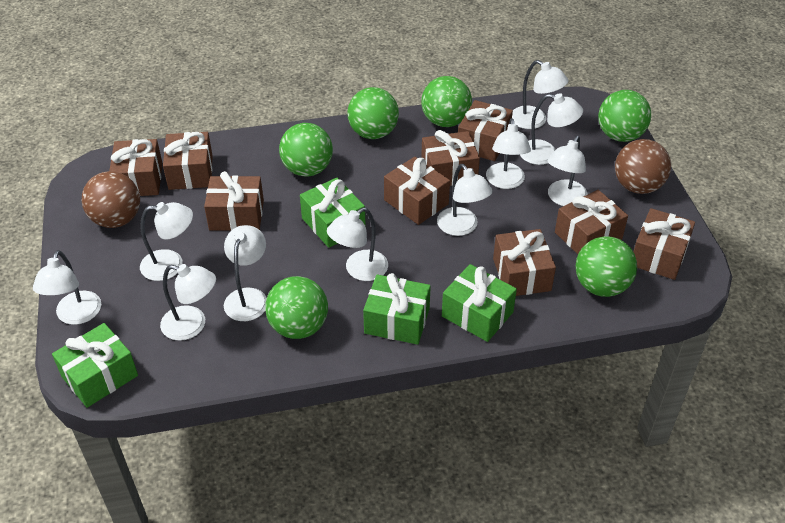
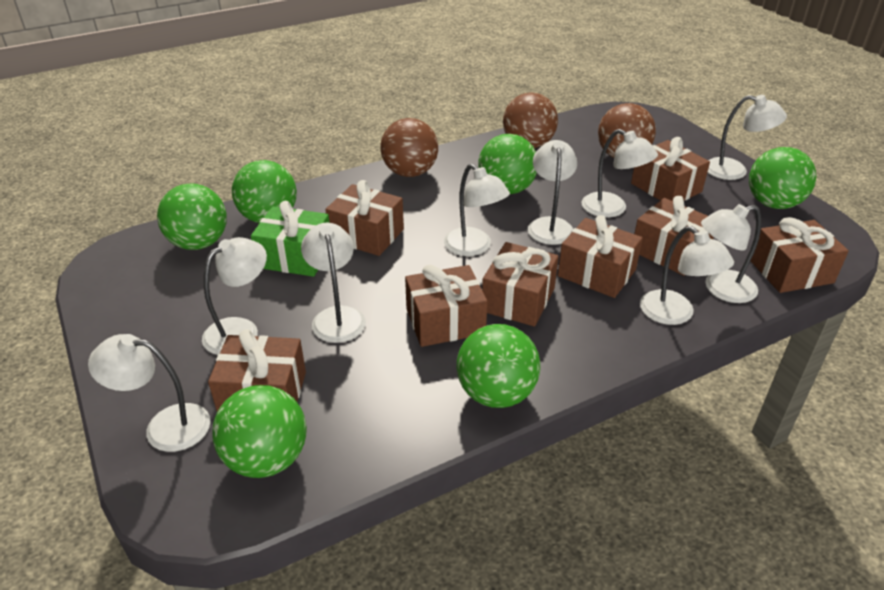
brown ball: [82,171,140,228] [615,139,671,194] = 2 -> [380,118,438,177] [503,93,558,148] [598,103,656,158] = 3
brown gift: [109,139,162,196] [163,132,213,190] [204,171,264,230] [384,157,450,225] [421,130,480,186] [458,100,513,161] [493,229,556,296] [555,190,628,254] [634,208,695,280] = 9 -> [208,329,306,412] [325,180,404,256] [405,265,488,347] [482,242,559,327] [558,215,643,298] [631,137,710,201] [634,196,714,276] [751,217,849,293] = 8
green gift: [52,323,138,408] [300,178,366,248] [363,273,431,345] [442,264,517,342] = 4 -> [251,201,330,277] = 1
white lamp: [33,250,101,325] [140,202,193,281] [160,264,216,341] [224,225,267,321] [327,207,388,281] [437,164,493,236] [486,118,531,189] [512,60,569,129] [520,93,583,165] [548,136,587,206] = 10 -> [88,334,210,452] [202,237,267,355] [301,223,366,343] [444,164,510,256] [528,140,577,245] [581,129,658,218] [640,226,734,325] [701,204,761,303] [708,95,787,180] = 9

